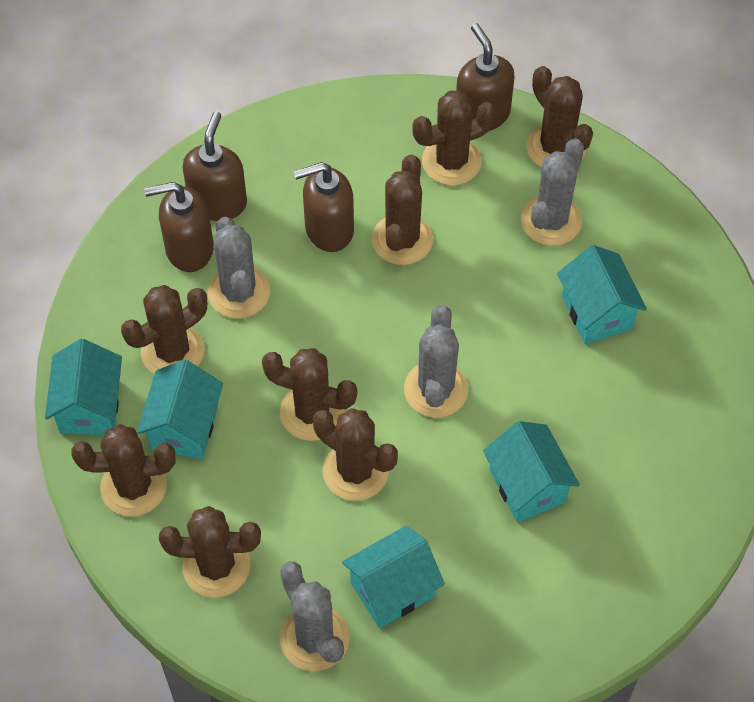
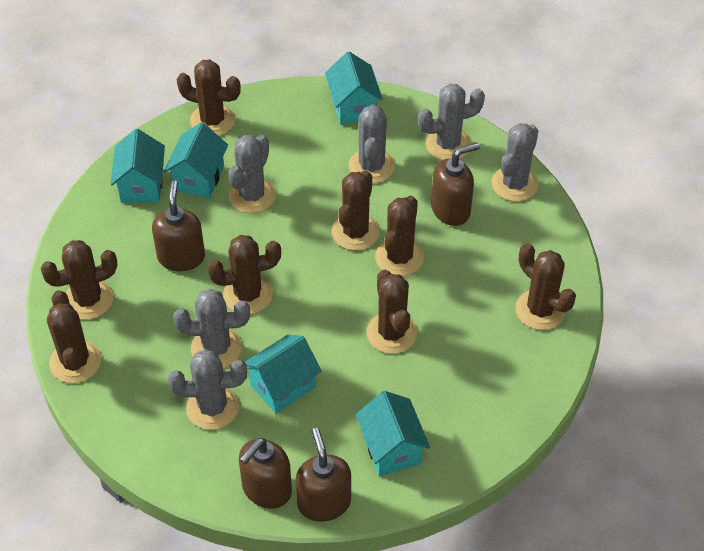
grey cactus: [207,217,270,319] [280,561,350,671] [404,305,468,418] [521,139,584,246] = 4 -> [168,349,247,430] [173,289,250,368] [228,135,276,213] [349,104,395,183] [418,83,485,160] [491,123,538,202] = 6

